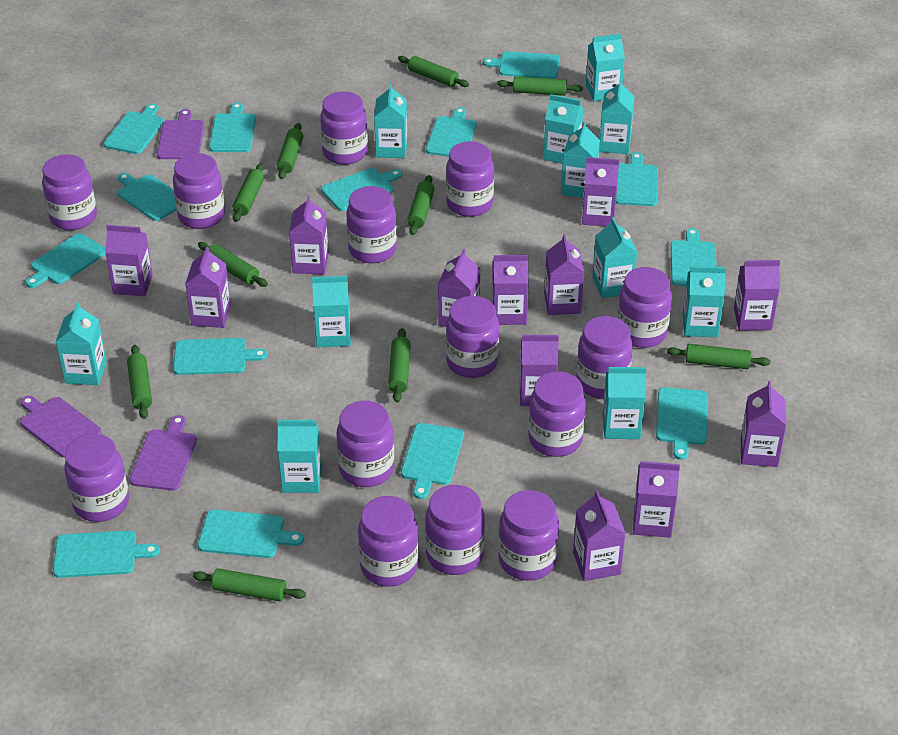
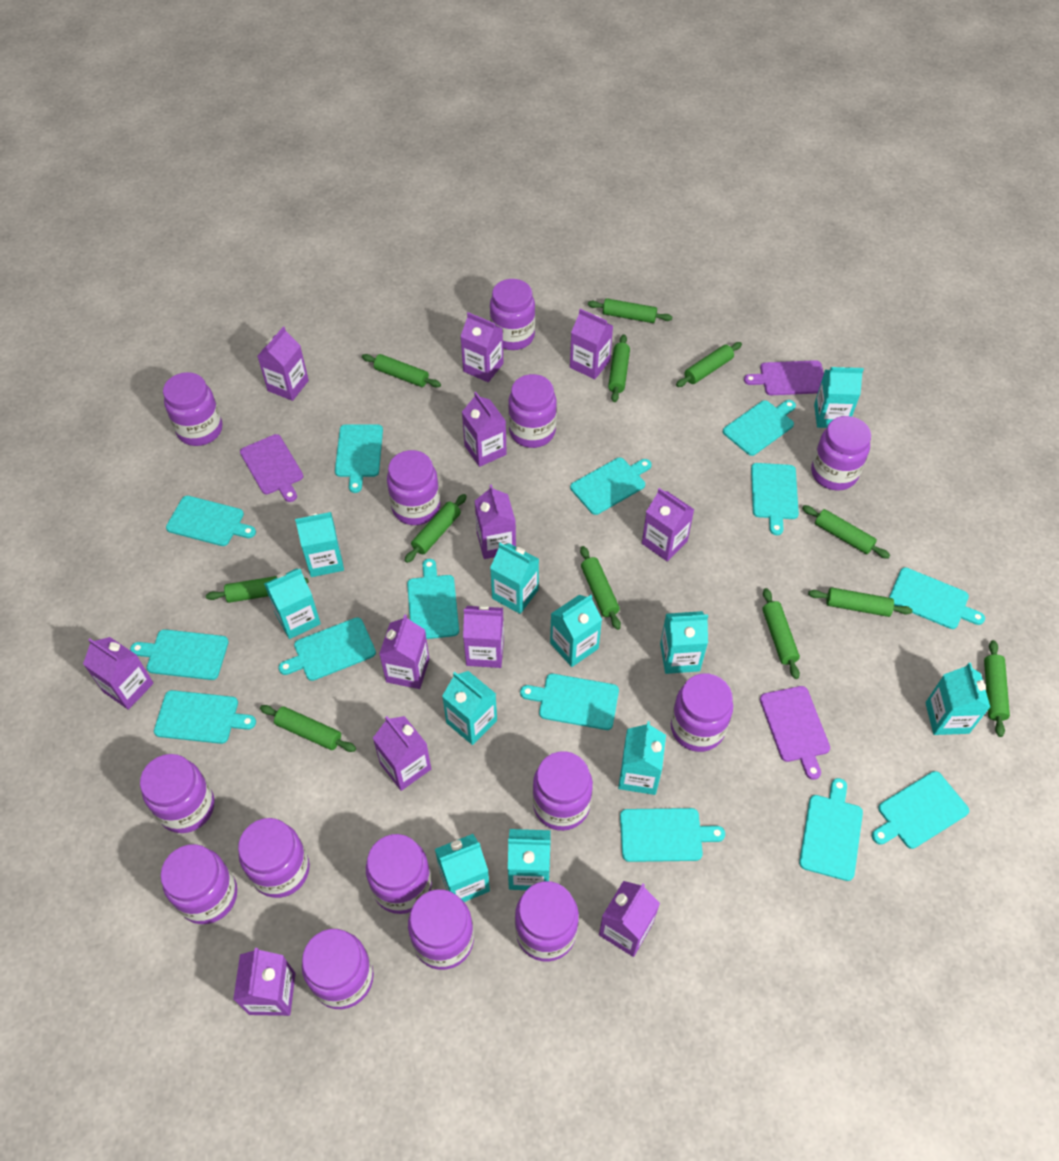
green rolling pin: [127,345,152,419] [193,568,306,602] [198,242,268,287] [232,163,264,222] [277,123,303,179] [388,328,411,403] [398,56,469,87] [407,175,435,235] [497,76,583,96] [667,344,770,369] = 10 -> [206,576,309,603] [260,705,356,752] [362,354,441,387] [405,494,467,563] [580,546,621,630] [588,298,672,323] [608,334,630,402] [676,342,742,387] [762,588,800,679] [802,505,890,559] [808,587,913,617] [984,640,1010,737] = 12

